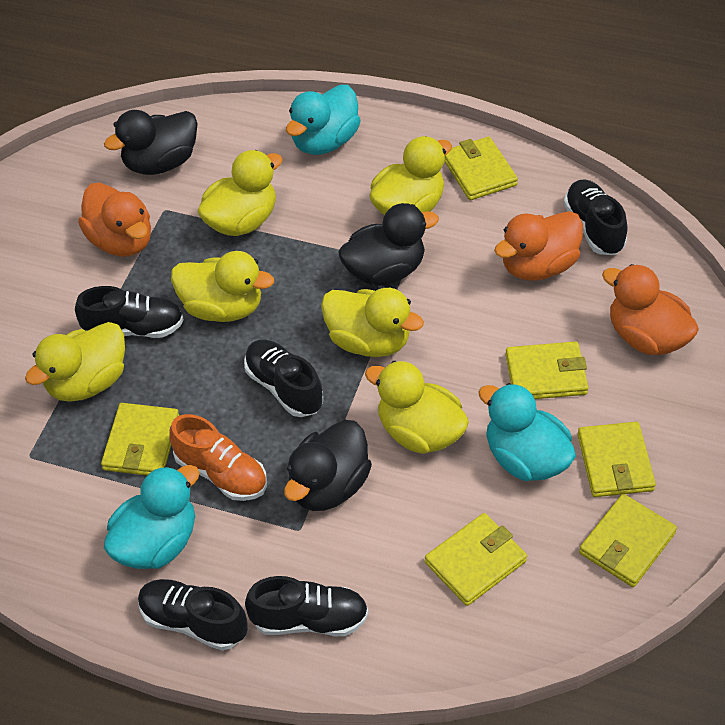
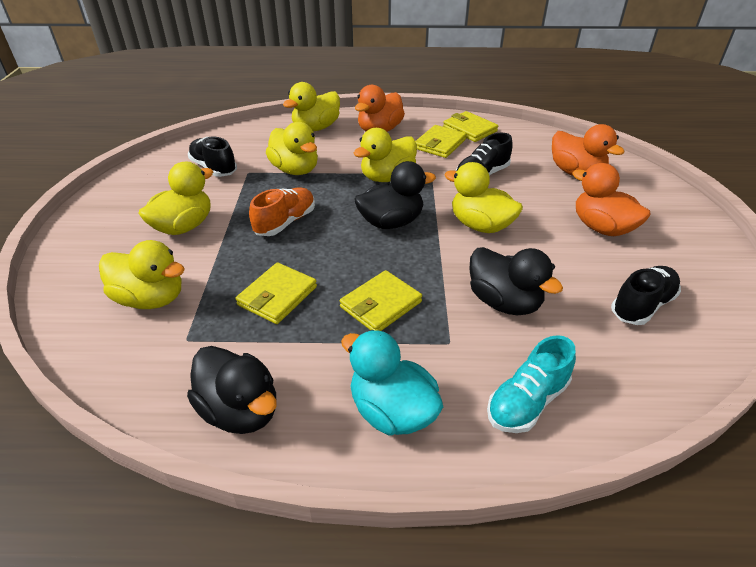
black shoe: [75,286,184,338] [138,579,248,651] [244,340,323,417] [245,576,369,636] [564,179,628,255] = 5 -> [188,137,237,177] [456,133,513,176] [611,266,681,325] = 3
turquoise duck: [104,465,200,569] [286,85,361,155] [478,383,576,481] = 3 -> [341,330,443,435] = 1
turquoise shoe: none = 0 -> [487,335,576,433] = 1
yellow wallet: [101,403,179,475] [425,513,527,606] [444,137,518,200] [505,341,589,399] [578,422,656,497] [579,494,677,587] = 6 -> [236,262,317,324] [340,270,422,331] [415,125,467,158] [443,111,498,142] = 4

